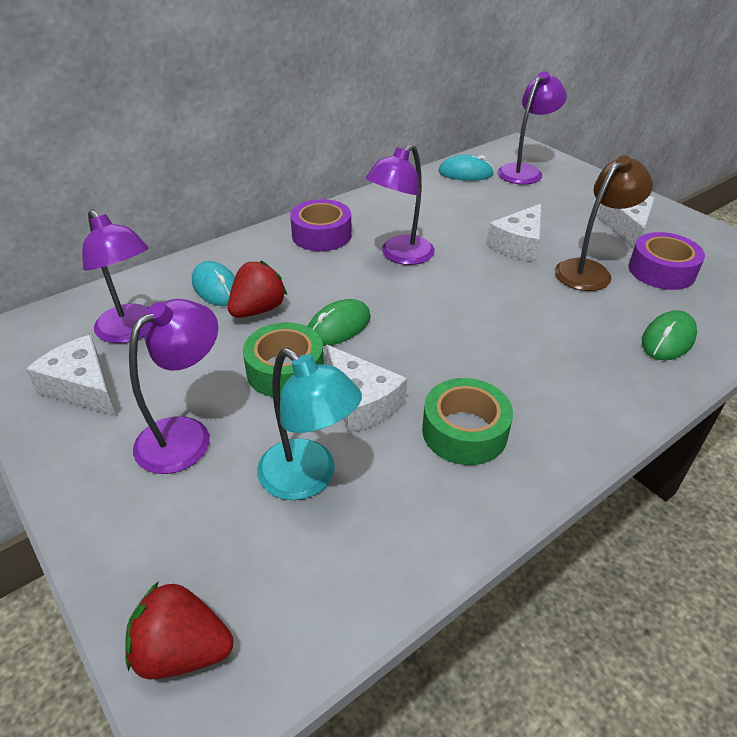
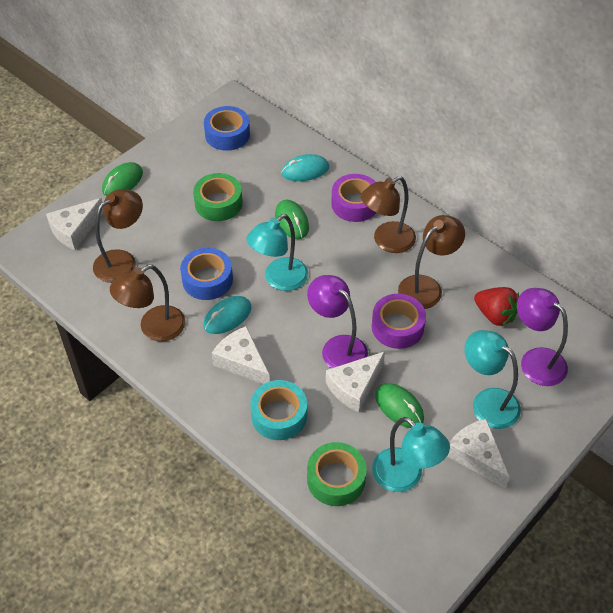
blue tape: none = 0 -> [180,248,233,300] [204,106,250,151] = 2
brown lamp: [555,155,653,291] = 1 -> [93,189,143,283] [110,265,186,341] [361,176,416,253] [398,215,465,309] = 4
green mouse: [308,299,371,346] [642,310,697,360] = 2 -> [102,162,143,196] [275,200,309,239] [375,383,424,428] = 3
purple lamp: [82,210,150,343] [129,299,218,474] [366,144,435,265] [498,71,567,185] = 4 -> [307,275,368,368] [517,288,568,386] = 2
red strawberry: [125,581,233,679] [228,260,287,318] = 2 -> [474,287,519,326] = 1
turquoise lamp: [257,348,362,500] = 1 -> [246,214,308,291] [372,417,450,492] [464,330,521,429] = 3
turquoise tape: none = 0 -> [250,380,307,440] = 1

